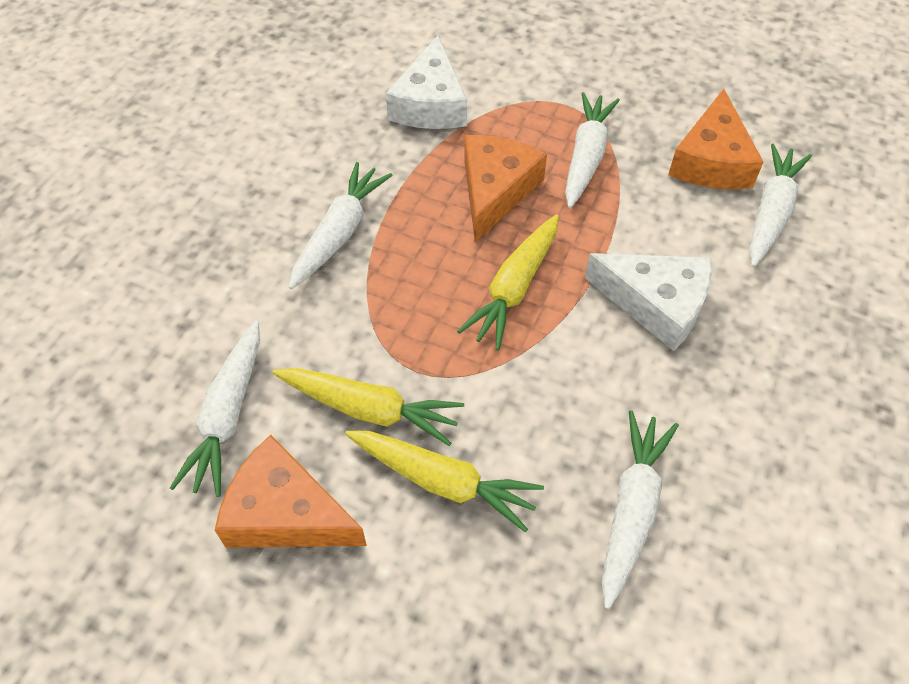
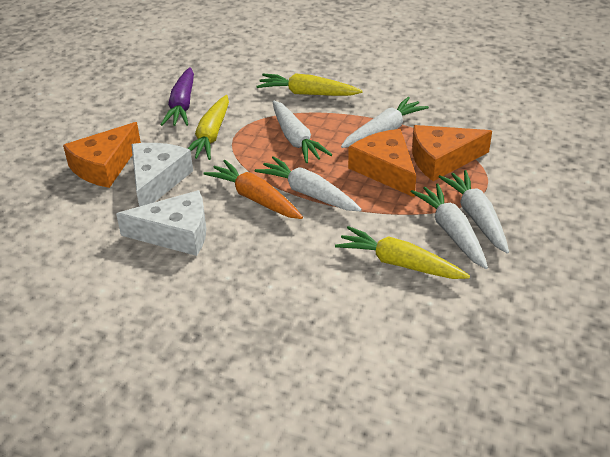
orange carrot: none = 0 -> [204,160,303,219] = 1
purple carrot: none = 0 -> [160,67,194,126] = 1

